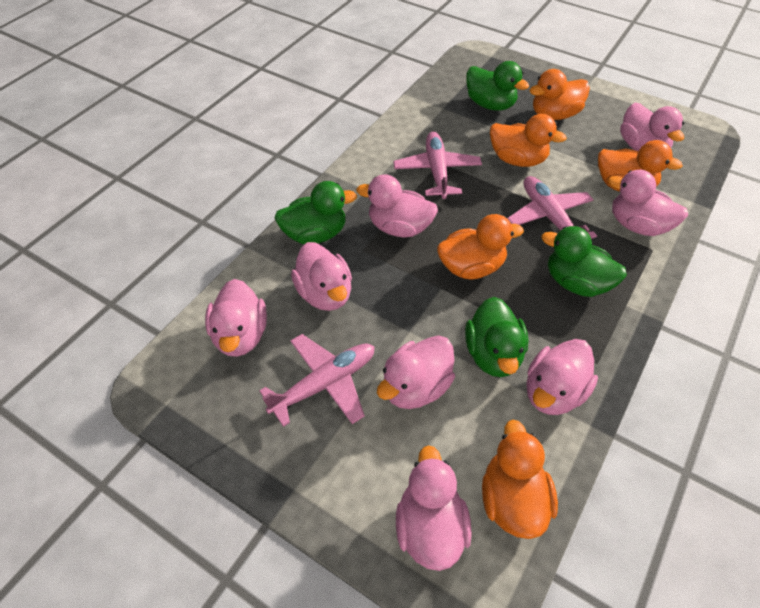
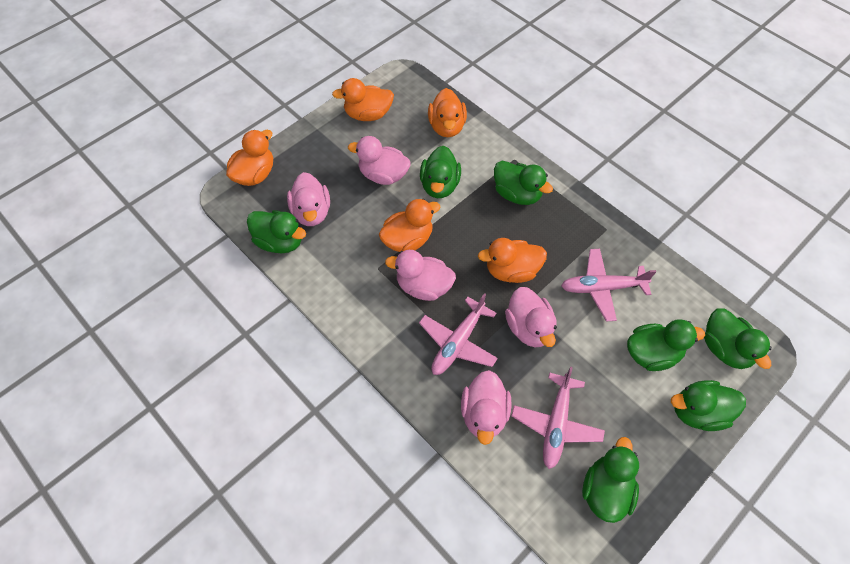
green duck: [275,181,357,244] [465,297,528,377] [466,61,529,111] [541,226,627,297] = 4 -> [247,210,306,254] [420,146,461,198] [494,161,553,205] [582,437,639,523] [627,320,705,371] [671,380,746,431] [704,308,772,369] = 7
pink duck: [205,279,267,357] [291,242,352,311] [356,174,438,237] [377,335,455,409] [396,445,472,571] [526,339,598,415] [608,170,688,236] [620,103,684,152] = 8 -> [287,172,330,226] [348,136,411,185] [385,250,456,301] [461,370,511,445] [505,287,557,347] = 5

